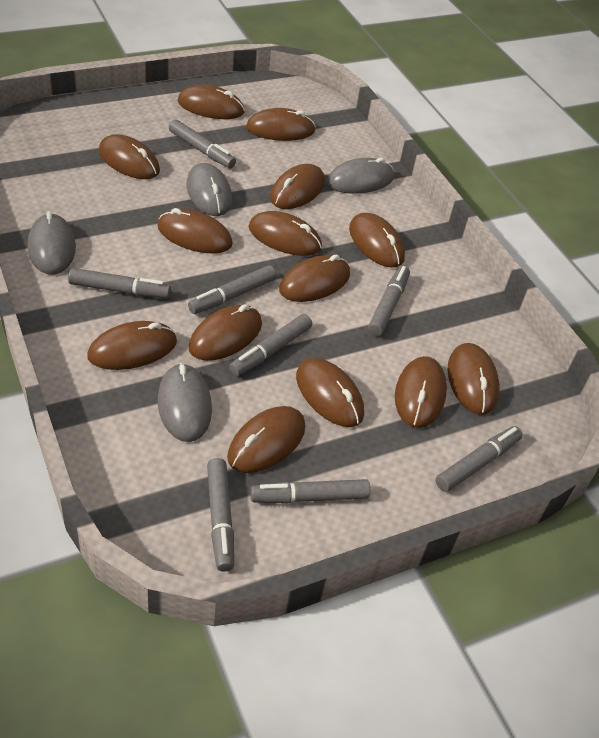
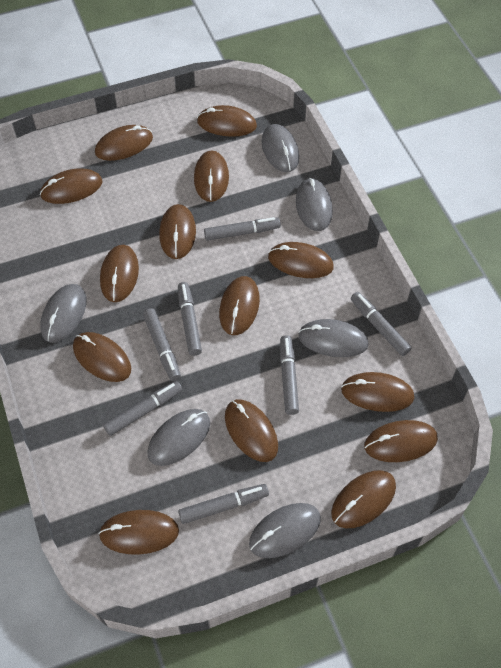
grey marker: [68,268,171,298] [169,119,236,169] [188,265,276,314] [207,458,234,572] [229,314,312,376] [250,479,370,503] [368,266,410,336] [436,426,523,492] = 8 -> [103,381,182,436] [143,308,181,381] [178,282,202,356] [178,484,269,524] [204,217,281,241] [280,335,299,415] [351,292,412,356] = 7
grey mouse: [28,211,76,275] [158,363,212,442] [187,163,232,216] [327,158,394,194] = 4 -> [40,284,87,343] [147,409,210,466] [249,503,321,558] [262,124,299,172] [296,178,333,231] [299,319,369,357] = 6

